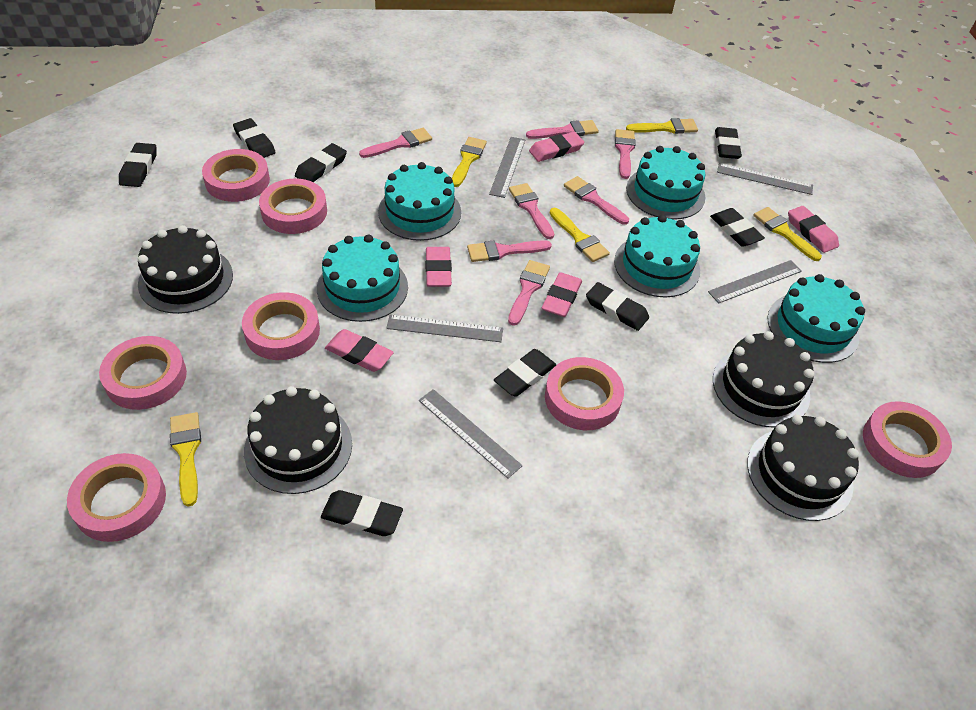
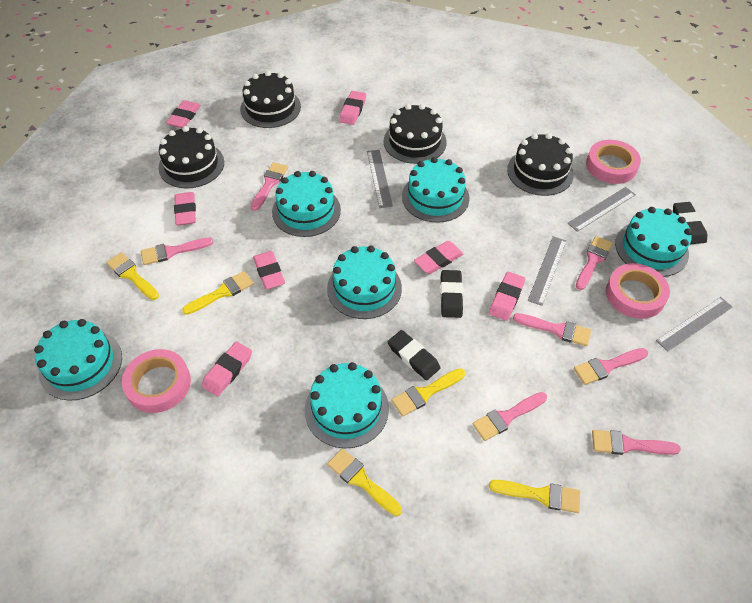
black eraser: [119,143,157,187] [233,118,276,158] [295,143,347,182] [321,490,403,536] [494,349,556,397] [586,282,649,331] [710,208,765,247] [715,127,742,159] = 8 -> [388,330,441,380] [440,270,463,318] [673,202,707,244] = 3
grey ruler: [386,314,503,342] [419,389,523,478] [489,137,525,198] [708,260,802,304] [717,163,813,195] = 5 -> [367,150,393,208] [528,236,567,306] [567,187,636,232] [656,297,733,352] = 4
pink eraser: [325,329,394,372] [425,247,452,287] [529,132,584,162] [542,272,582,317] [788,206,839,253] = 5 -> [166,100,201,128] [174,192,196,225] [202,342,252,396] [253,251,285,289] [339,91,366,125] [414,241,463,274] [489,272,525,321] = 7
pink tape: [67,453,166,542] [99,336,187,410] [202,149,270,202] [242,292,320,360] [259,179,327,234] [545,357,624,430] [863,401,952,478] = 7 -> [122,349,191,413] [586,140,641,184] [606,263,670,319] = 3
turquoise cake: [317,234,408,322] [378,162,461,241] [614,215,700,297] [626,146,706,220] [767,274,865,363] = 5 -> [34,319,122,401] [272,171,341,237] [305,362,389,448] [327,245,402,319] [402,157,469,223] [615,207,692,277] = 6

